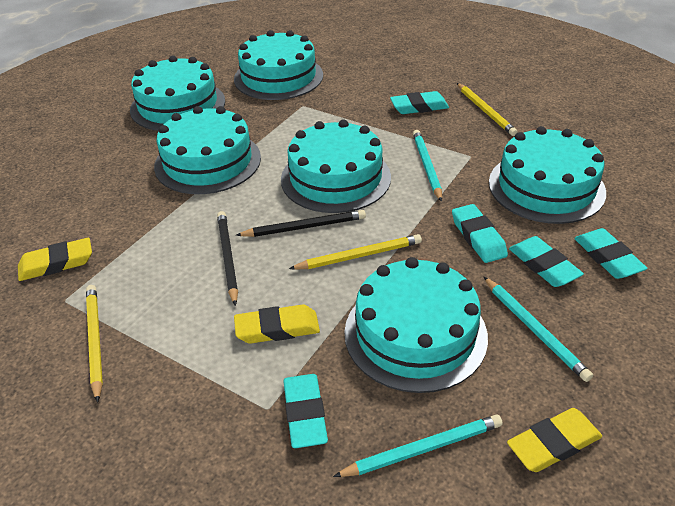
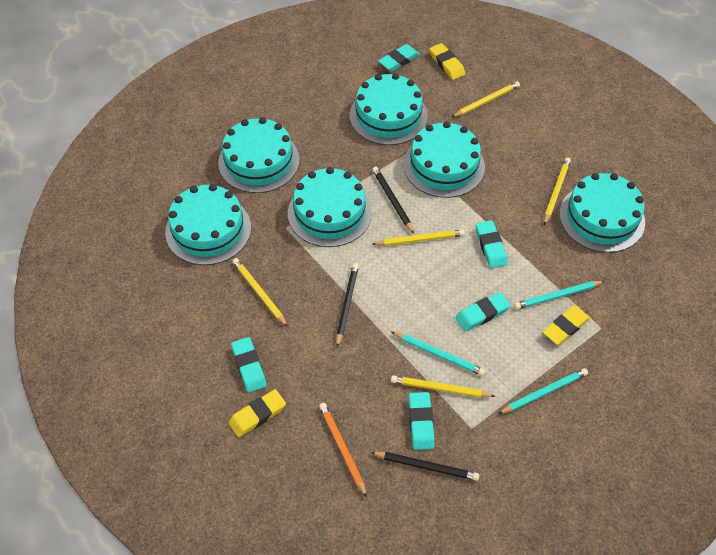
black pencil: [217,211,238,306] [236,210,366,237] = 2 -> [336,263,359,347] [370,452,479,481] [372,167,414,234] = 3
orange pencil: none = 0 -> [319,403,367,498] = 1
yellow pencil: [86,285,103,403] [289,234,422,270] [457,83,518,136] = 3 -> [232,258,288,327] [372,229,465,246] [391,375,495,398] [452,81,520,117] [544,158,571,225] = 5

